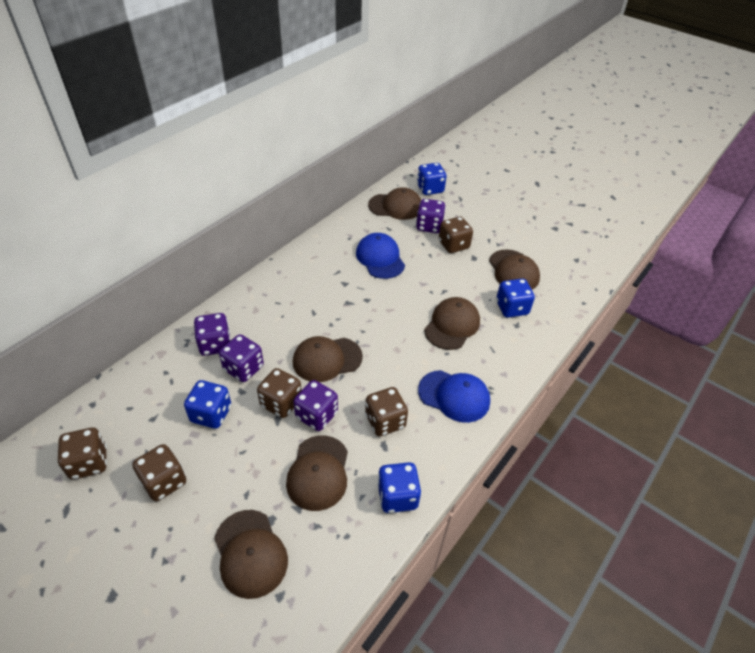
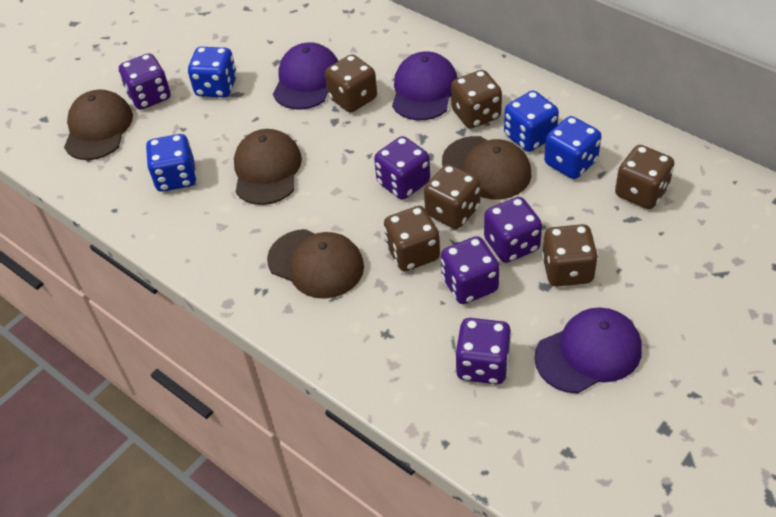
blue cap: [356,233,405,279] [418,370,490,423] = 2 -> none = 0
brown cap: [214,510,288,599] [286,435,348,511] [293,336,363,382] [368,187,421,220] [424,297,480,350] [489,249,540,290] = 6 -> [64,89,133,160] [234,129,302,205] [267,229,364,299] [442,136,531,200] = 4
brown dice: [58,428,107,479] [132,444,186,501] [257,368,301,418] [365,387,408,436] [439,217,473,253] = 5 -> [325,54,377,113] [384,206,440,271] [424,164,480,229] [451,70,502,129] [542,224,598,286] [615,145,675,209] = 6
purple cap: none = 0 -> [273,42,338,109] [392,52,457,120] [534,307,642,393] = 3
purple dice: [194,313,230,356] [219,334,264,382] [293,380,338,431] [416,199,446,233] = 4 -> [119,53,171,110] [374,136,430,200] [441,236,499,304] [456,318,512,384] [484,197,542,263] = 5

